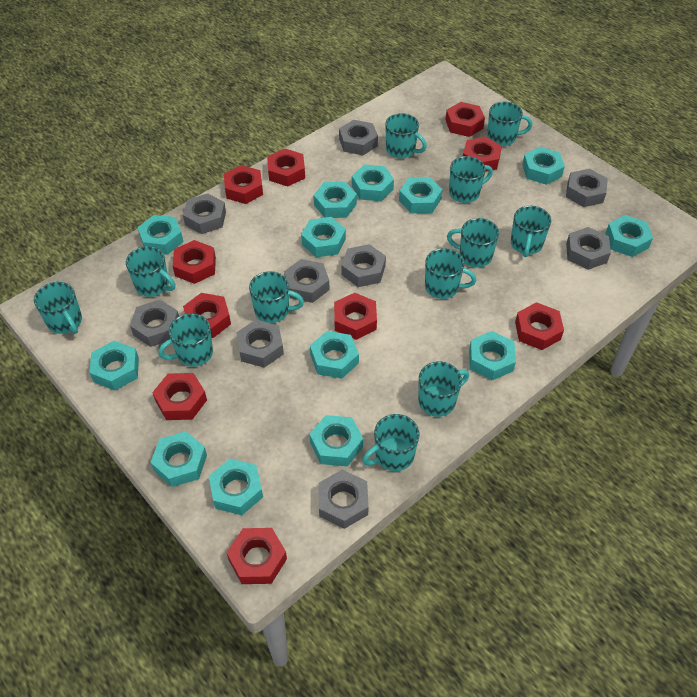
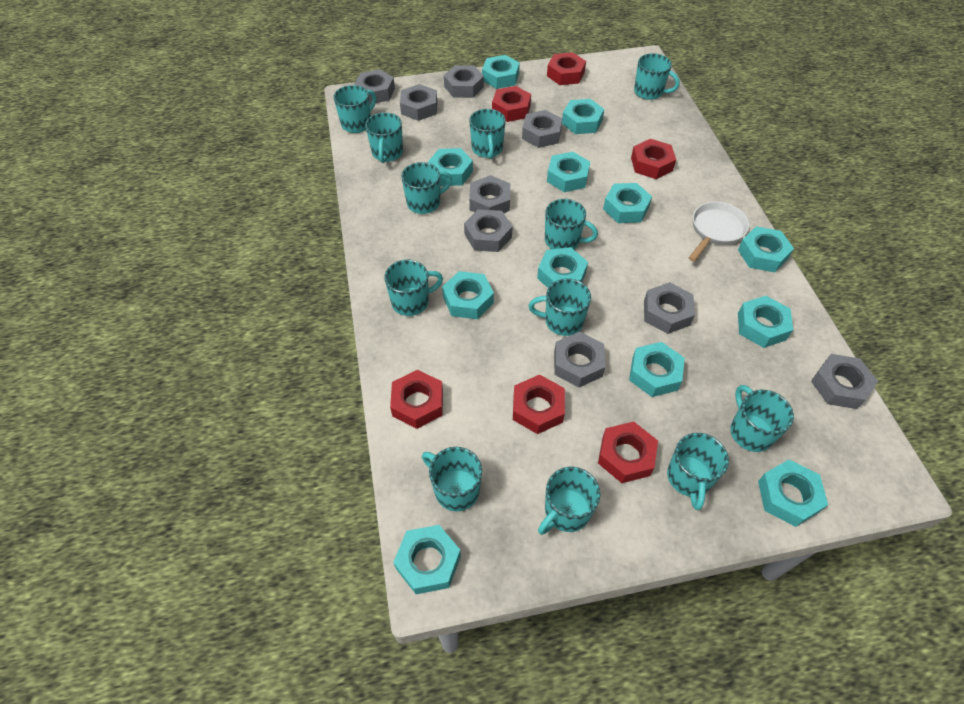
red nut: [152,373,207,420] [173,240,216,284] [183,293,231,338] [224,165,263,204] [226,528,287,584] [267,149,305,186] [334,293,377,340] [445,102,485,137] [463,137,502,172] [515,302,564,350] = 10 -> [390,370,443,429] [492,86,531,122] [513,375,565,434] [547,52,586,85] [598,421,658,483] [631,139,676,179] = 6
turquoise nut: [89,340,139,391] [138,215,183,255] [150,431,207,487] [209,459,263,515] [301,217,346,257] [310,331,359,379] [310,415,363,466] [314,182,357,218] [352,164,394,201] [399,177,443,213] [469,331,516,380] [522,147,565,185] [605,215,653,257] = 13 -> [393,525,461,594] [428,148,473,186] [442,271,494,319] [482,55,520,89] [537,247,588,288] [547,152,590,192] [562,99,604,134] [603,183,652,223] [629,342,685,397] [738,226,794,272] [738,296,793,348] [758,460,828,527] = 12
white pan: none = 0 -> [689,202,749,262] = 1

